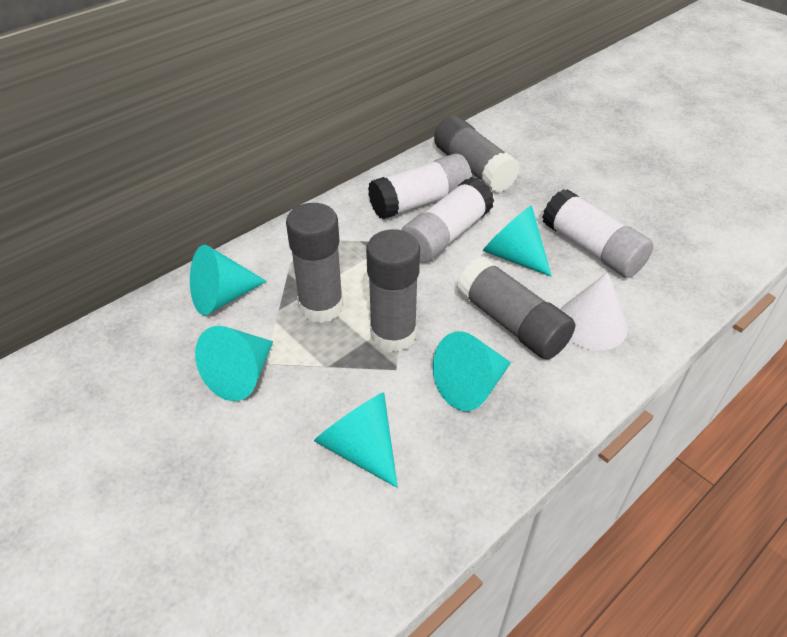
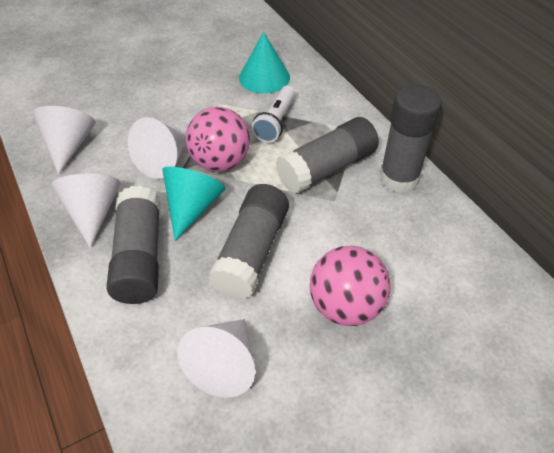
pink ball: none = 0 -> [185,107,250,172] [310,246,391,326] = 2
turquoise cone: [190,245,267,315] [195,326,273,401] [314,392,398,488] [433,331,511,411] [483,206,552,277] = 5 -> [162,166,226,241] [239,32,290,94] = 2
white cone: [560,272,628,351] = 1 -> [33,106,95,175] [51,174,120,248] [128,117,186,179] [177,319,255,398] = 4
white flashlight: none = 0 -> [251,86,296,143] = 1
white glue stick: [368,154,472,219] [401,177,494,263] [542,189,654,278] = 3 -> none = 0

